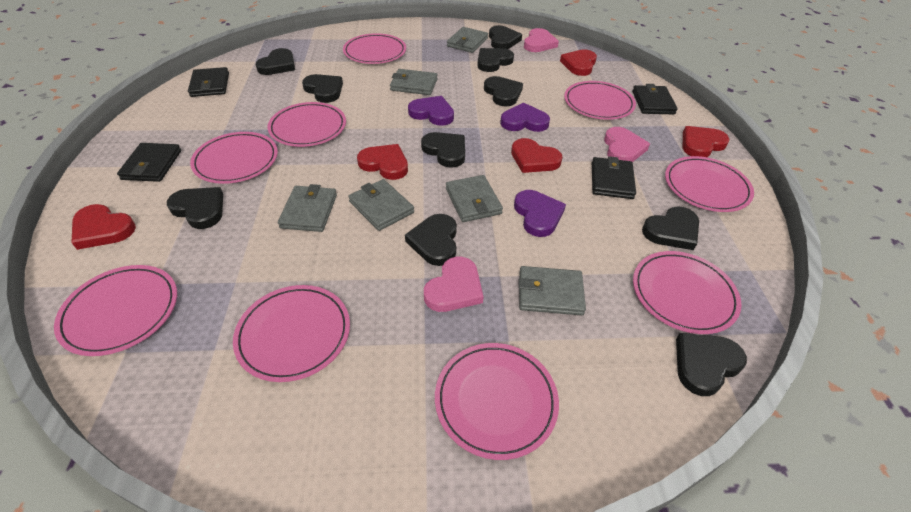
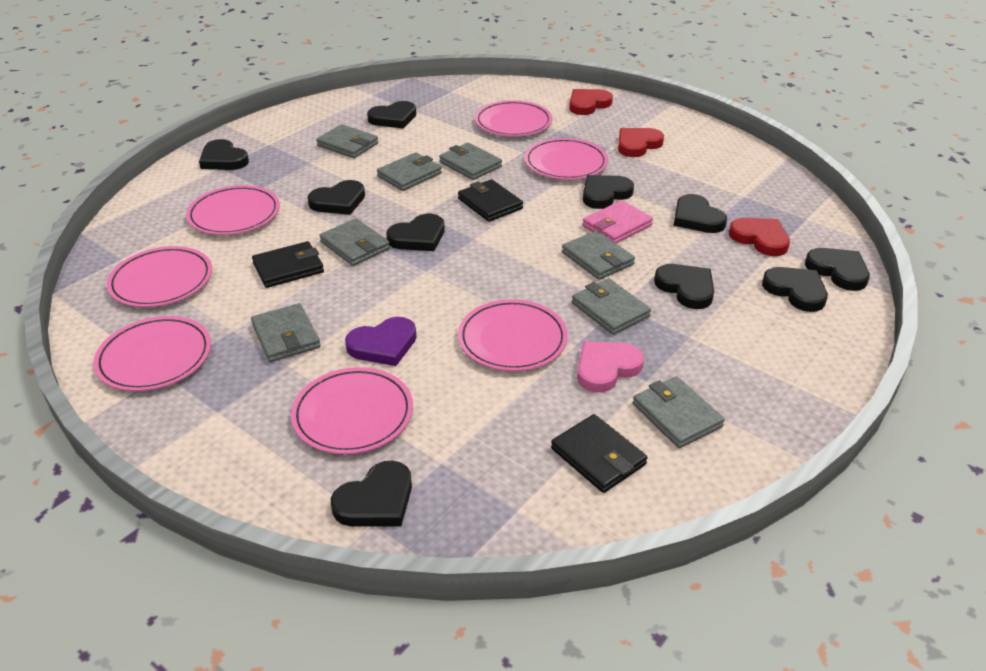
black wallet: [117,143,181,182] [188,67,229,97] [592,156,636,199] [632,84,678,114] = 4 -> [252,241,324,288] [458,179,523,222] [551,414,648,493] = 3
grey wallet: [278,184,337,232] [348,179,414,231] [390,69,438,95] [446,175,503,222] [447,27,488,53] [519,266,586,315] = 6 -> [251,303,321,362] [316,124,378,158] [319,218,390,266] [377,152,442,191] [439,143,502,180] [562,231,635,280] [572,279,651,335] [633,377,725,448] = 8
pink heart: [424,257,484,312] [524,28,559,52] [604,127,650,162] = 3 -> [577,341,644,393] = 1
pink plate: [54,265,177,356] [190,132,278,184] [233,285,350,382] [267,102,346,147] [343,33,406,64] [435,343,559,460] [564,81,636,120] [633,251,741,334] [665,156,754,212] = 9 -> [93,316,211,391] [107,246,212,307] [186,185,280,235] [291,367,413,454] [458,299,568,371] [475,100,552,137] [524,138,608,180] = 7
pink wallet: none = 0 -> [582,200,653,243] = 1
purple heart: [408,96,454,126] [500,103,550,132] [514,190,566,237] = 3 -> [345,317,417,366] = 1
red heart: [72,204,136,250] [357,144,408,180] [511,138,563,173] [560,49,597,76] [683,126,729,157] = 5 -> [569,89,613,115] [618,128,664,157] [729,218,790,256] = 3

